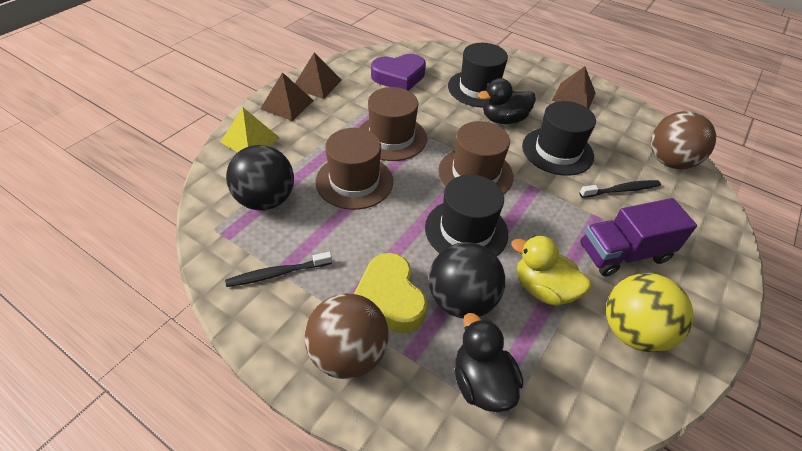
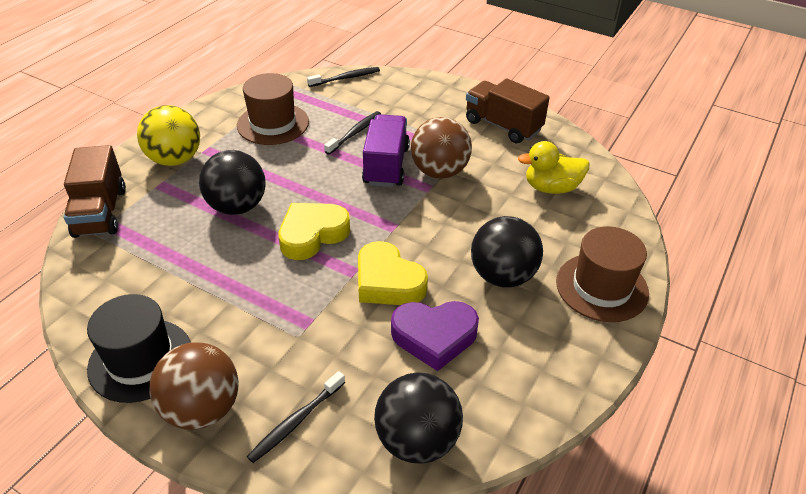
black ball: [226,145,294,210] [429,242,505,318] = 2 -> [199,150,266,215] [374,372,463,464] [471,216,543,288] = 3
black duck: [455,313,523,412] [478,78,536,124] = 2 -> none = 0
black hat: [425,175,508,256] [448,43,508,108] [522,101,596,176] = 3 -> [87,294,191,403] = 1
black toothbrush: [225,252,332,287] [579,180,661,198] = 2 -> [247,371,345,463] [307,67,380,87] [324,111,381,155] = 3
brown hat: [315,128,393,210] [359,87,427,161] [438,121,514,194] = 3 -> [237,73,309,145] [556,226,649,322] = 2
brown pyramid: [260,72,314,121] [295,53,342,99] [552,66,596,109] = 3 -> none = 0
brown truck: none = 0 -> [64,145,126,238] [466,79,550,144] = 2
yellow heart: [354,253,427,333] = 1 -> [278,203,350,260] [358,241,428,305] = 2
yellow pyramid: [221,107,280,152] = 1 -> none = 0

